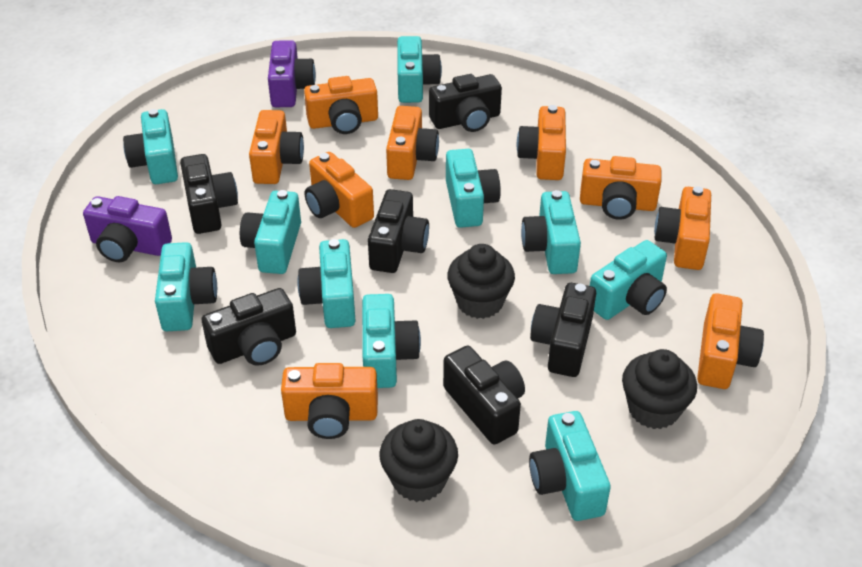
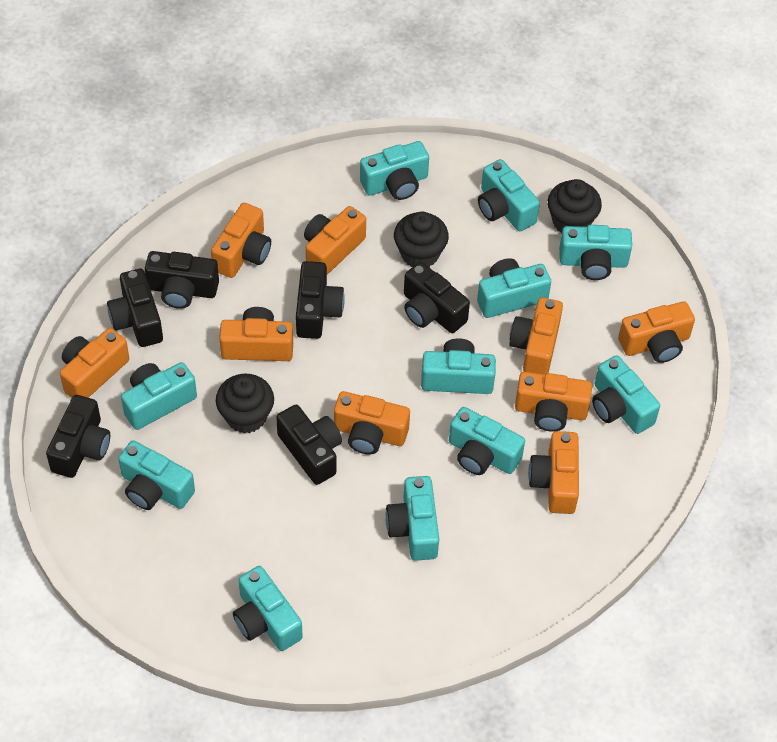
purple camera: [83,196,172,262] [268,40,316,107] = 2 -> none = 0
turquoise camera: [123,109,178,184] [155,242,217,331] [240,190,301,274] [297,239,356,328] [362,294,421,388] [397,36,442,103] [446,149,500,228] [521,190,581,274] [529,411,611,521] [590,240,667,320] = 10 -> [118,440,195,510] [121,362,197,430] [233,566,302,651] [360,141,429,200] [385,476,439,561] [421,338,496,394] [449,407,525,475] [477,258,551,318] [478,159,540,231] [559,225,632,280] [592,355,660,434] = 11

